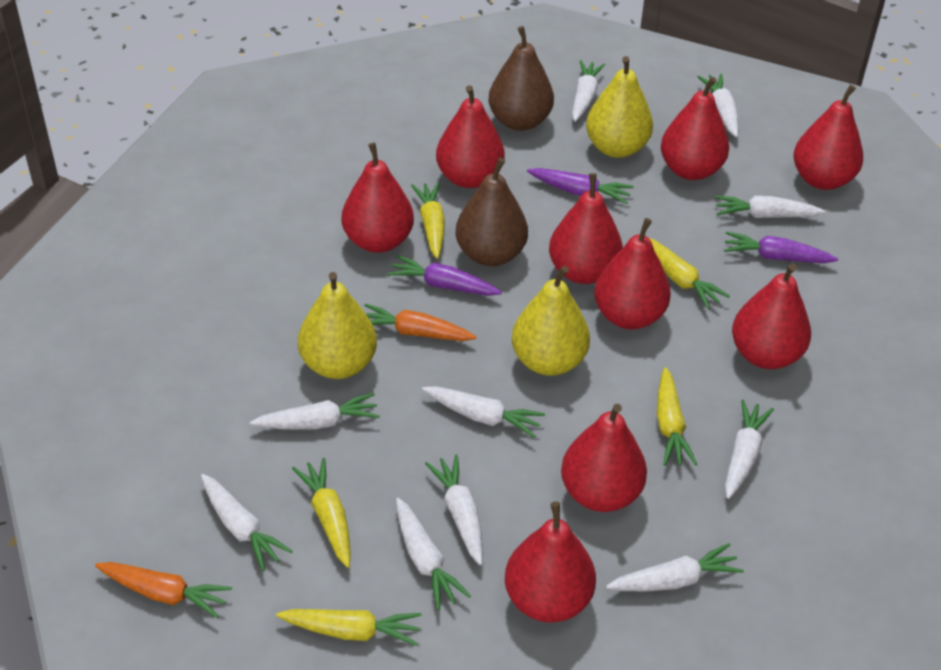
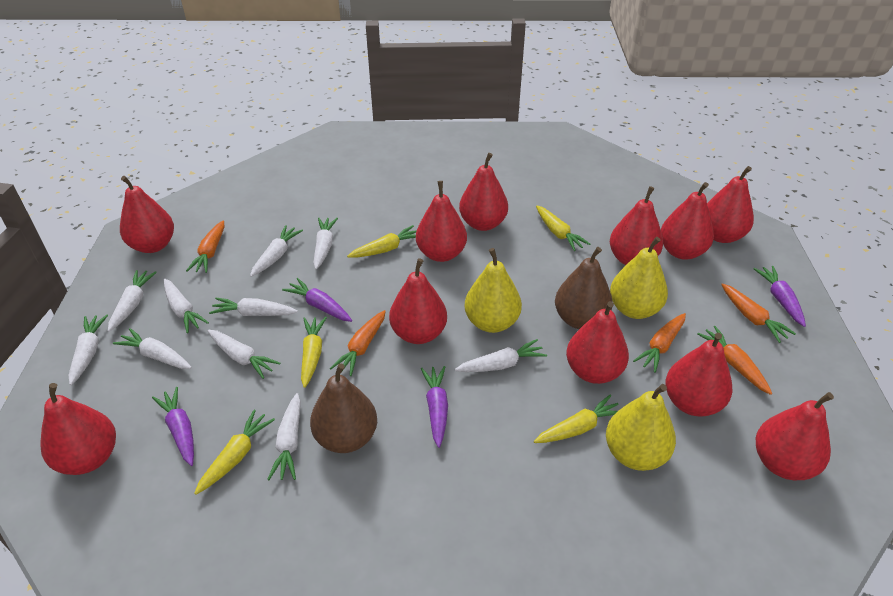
orange carrot: [95,562,232,618] [364,304,477,341] = 2 -> [186,220,224,273] [330,310,386,376] [633,313,686,373] [697,326,772,395] [721,283,796,343] = 5
purple carrot: [387,255,502,296] [527,168,634,204] [724,231,838,263] = 3 -> [152,387,194,466] [282,278,352,322] [421,366,448,448] [754,266,806,327] = 4
red pear: [342,143,414,253] [436,85,505,188] [505,501,596,622] [549,173,623,284] [561,404,647,512] [594,218,671,329] [661,77,729,180] [732,264,811,369] [794,85,863,190] = 9 -> [40,383,116,475] [120,176,174,253] [389,258,447,344] [416,181,467,262] [459,153,508,231] [566,301,629,384] [610,186,663,265] [661,182,714,259] [666,333,733,417] [707,166,754,243] [756,392,834,480] = 11

